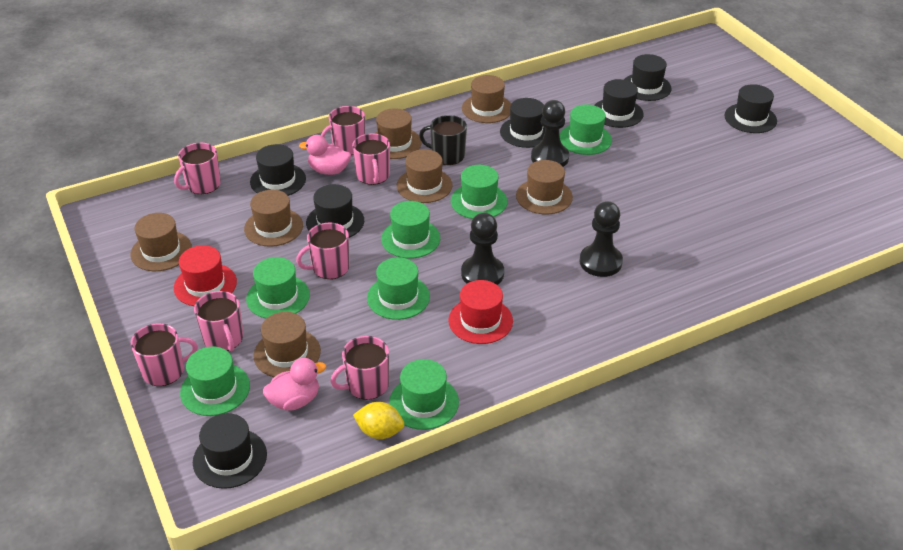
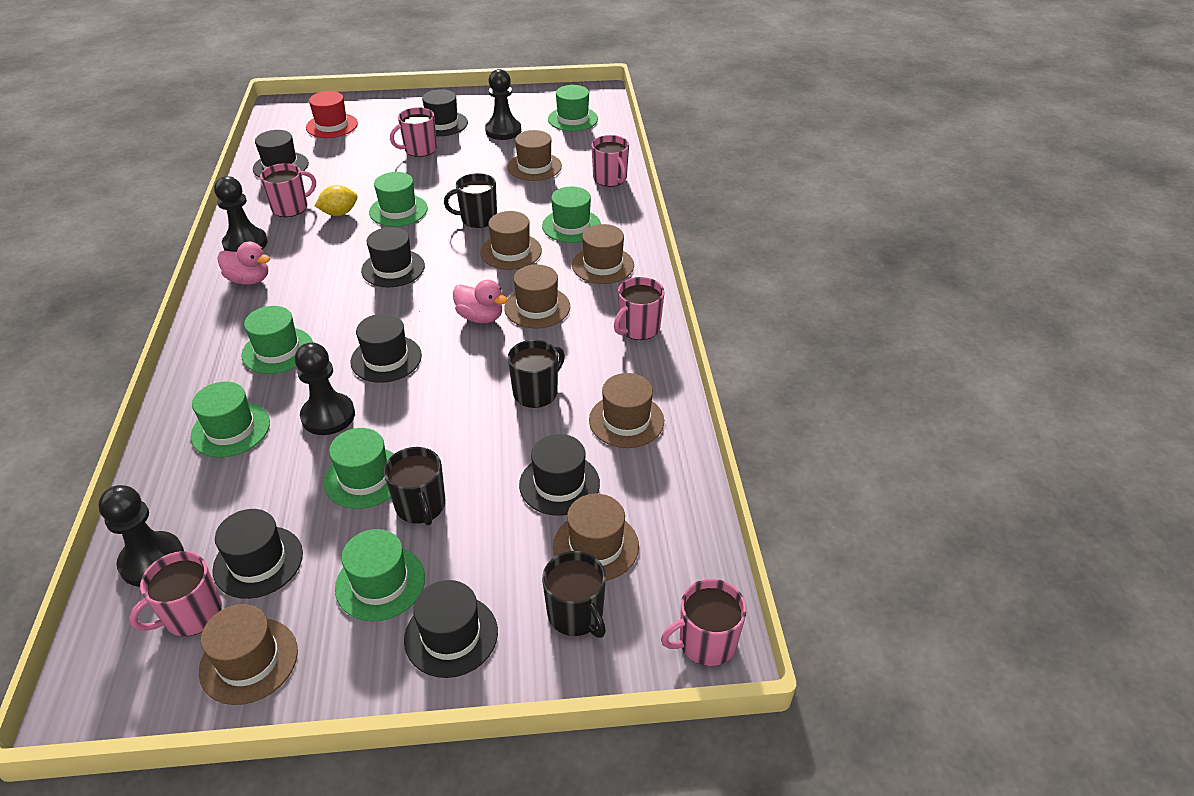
black mug: [419,115,467,165] = 1 -> [384,447,445,526] [444,173,497,228] [508,340,565,408] [542,551,606,638] = 4
black pawn: [461,213,504,285] [531,100,569,167] [580,201,623,277] = 3 -> [98,485,184,587] [214,176,268,252] [295,342,355,435] [485,69,521,140] = 4
pink mug: [131,323,198,386] [174,143,221,194] [194,291,243,351] [296,222,350,279] [321,106,365,155] [330,336,389,400] [352,133,390,185] = 7 -> [129,551,222,636] [260,163,316,217] [390,107,437,157] [591,135,629,187] [614,277,665,340] [661,579,747,666] = 6
red hat: [174,245,237,306] [448,280,513,344] = 2 -> [306,91,358,138] = 1

